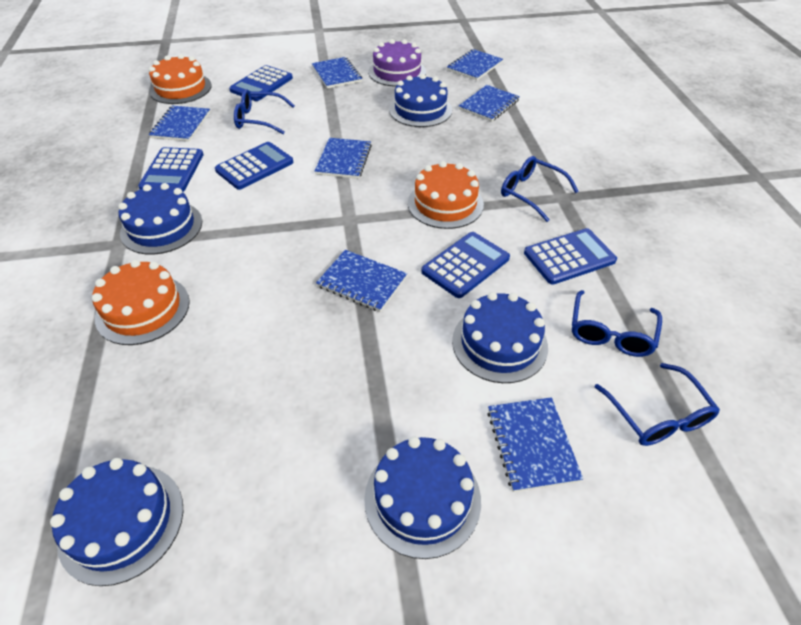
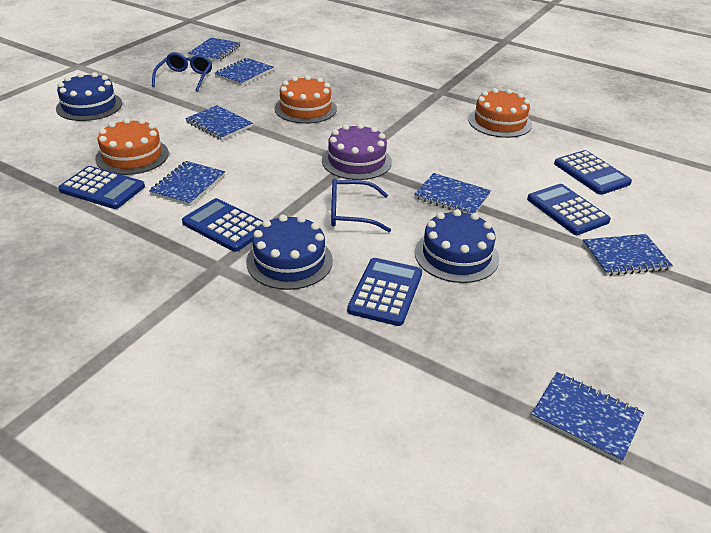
blue cake: [50,458,183,586] [118,183,202,255] [364,436,481,559] [389,74,452,127] [452,292,548,383] = 5 -> [56,72,122,121] [246,214,333,290] [415,209,499,283] = 3
blue glasses: [234,89,295,134] [501,156,579,222] [572,290,662,357] [594,363,720,446] = 4 -> [152,52,212,92] [331,178,391,232] = 2

